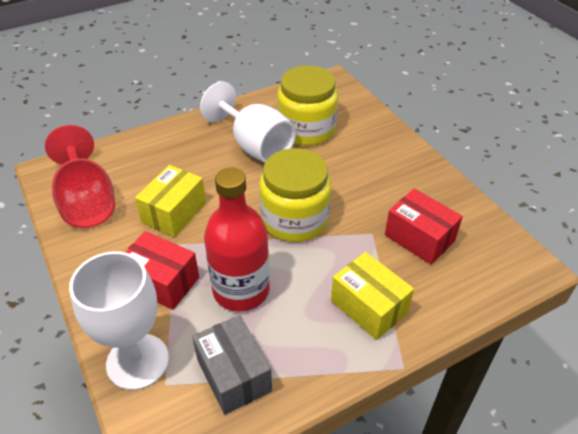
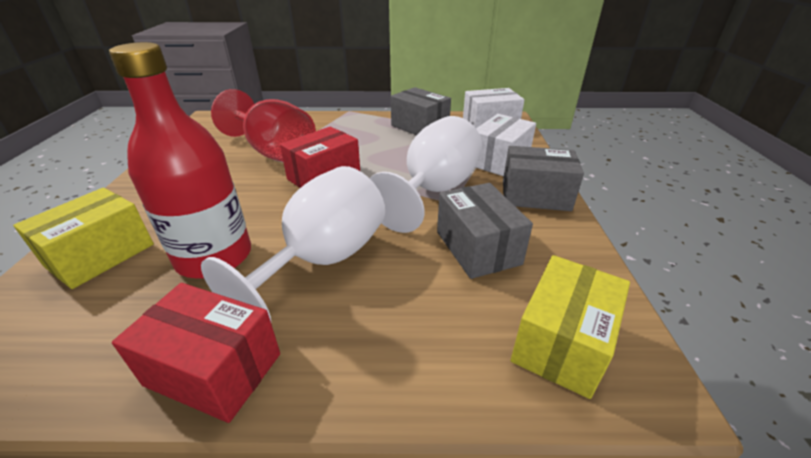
grey box: [192,315,272,415] = 1 -> [391,87,451,135] [437,183,533,279] [503,146,584,211] = 3
white box: none = 0 -> [463,88,524,128] [475,114,536,176] = 2
yellow jar: [259,148,332,242] [277,65,338,146] = 2 -> none = 0

